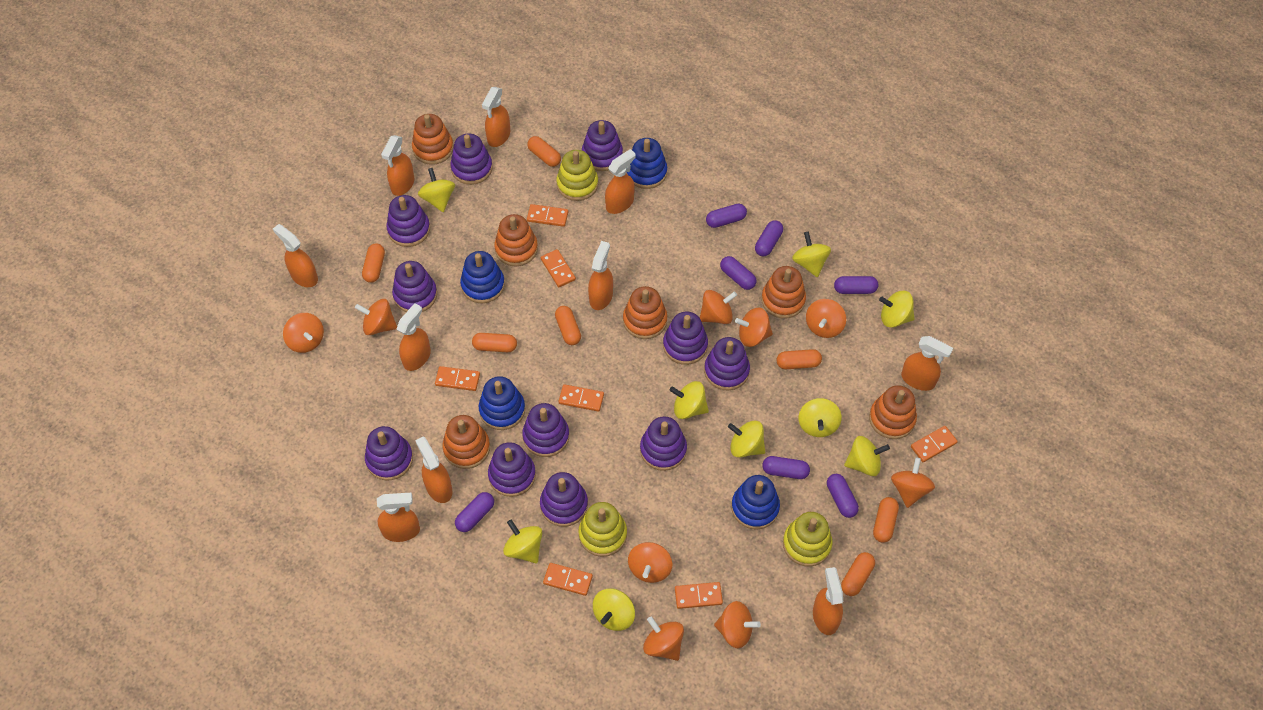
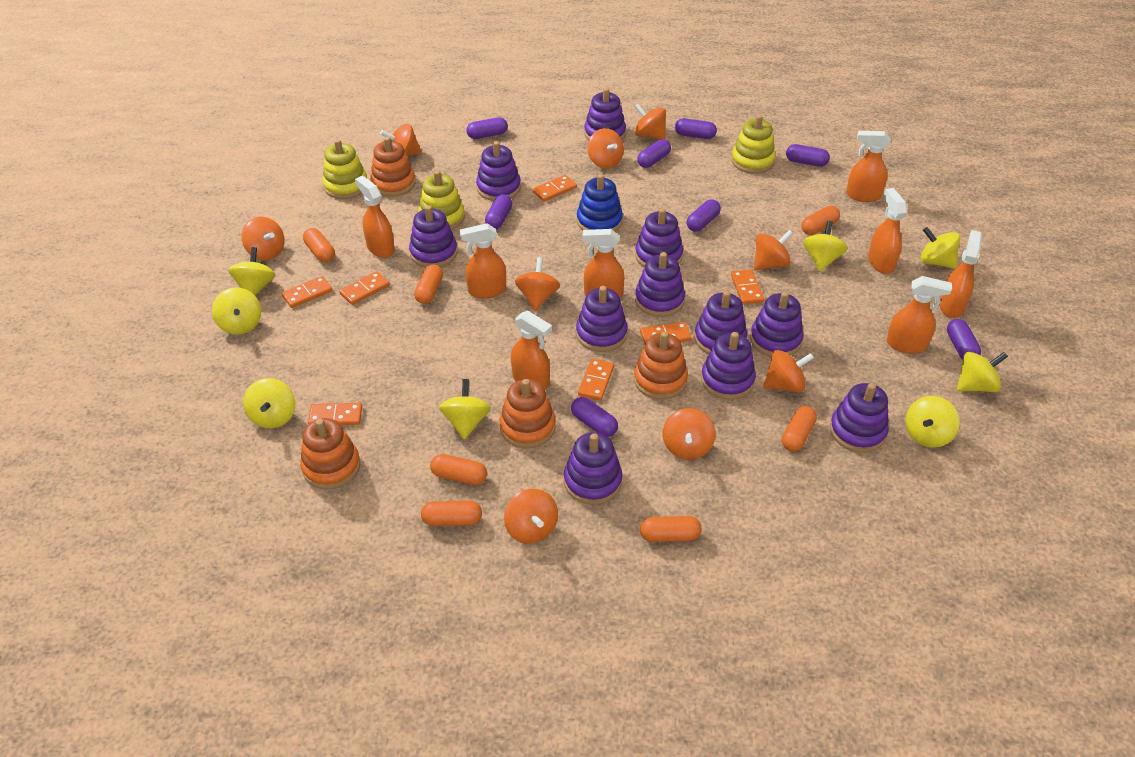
blue stacking toy: [460,251,505,303] [479,376,525,430] [626,138,667,189] [731,475,780,530] = 4 -> [577,174,623,232] = 1
orange spray bottle: [273,224,318,287] [377,493,420,542] [381,135,414,196] [396,303,431,371] [415,437,452,503] [482,87,510,147] [588,241,613,310] [605,149,636,214] [813,567,843,635] [901,336,953,391] = 10 -> [355,176,395,258] [460,223,506,298] [511,310,552,389] [582,229,624,298] [846,131,891,202] [868,188,907,274] [886,276,952,353] [939,230,982,318] = 8
orange stacking toy: [412,114,454,165] [443,415,490,469] [494,214,538,267] [623,286,667,339] [761,266,806,319] [869,385,917,439] = 6 -> [300,418,360,489] [370,137,416,197] [499,379,556,448] [634,332,688,399] = 4
purple capsule: [455,492,494,532] [706,204,747,228] [720,256,756,290] [755,220,783,256] [762,456,810,479] [827,474,859,518] [834,276,878,294] = 7 -> [466,117,508,139] [485,194,512,229] [571,397,618,437] [637,139,671,168] [675,118,717,139] [687,199,721,232] [786,144,830,167] [947,319,981,359] = 8
yellow spinning top: [418,168,455,212] [503,520,542,563] [593,588,635,631] [669,381,709,419] [728,420,765,458] [792,231,831,277] [799,398,842,437] [844,436,890,476] [879,291,915,328] = 9 -> [212,287,261,334] [228,247,275,295] [243,378,295,428] [439,379,491,440] [803,221,848,271] [905,396,960,448] [920,227,960,269] [957,352,1008,392] = 8

